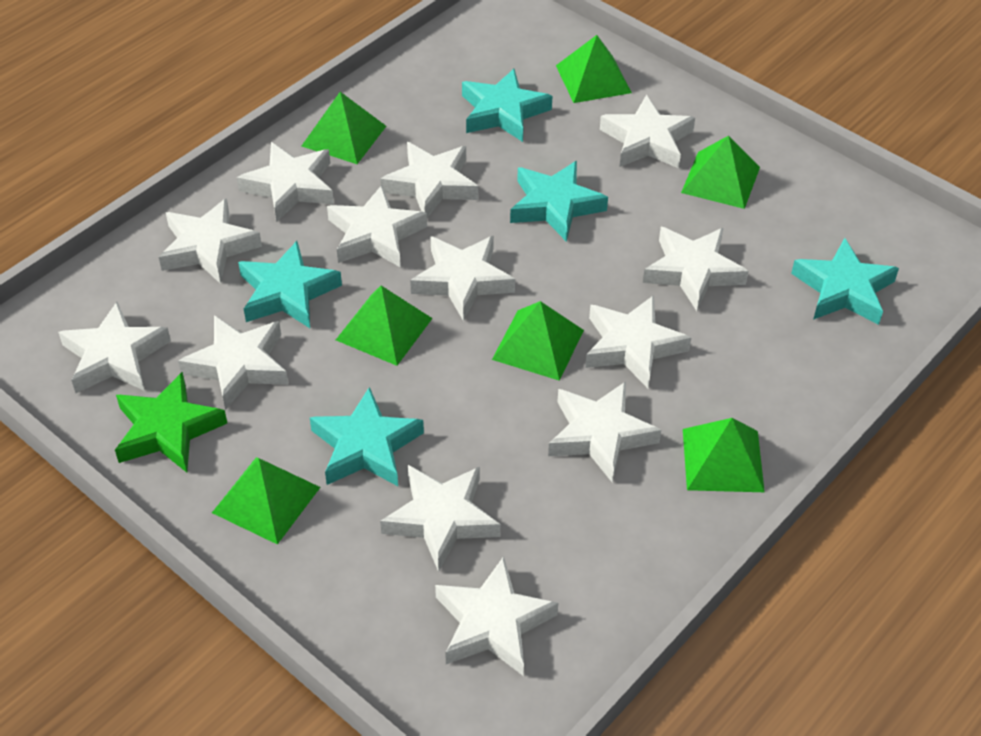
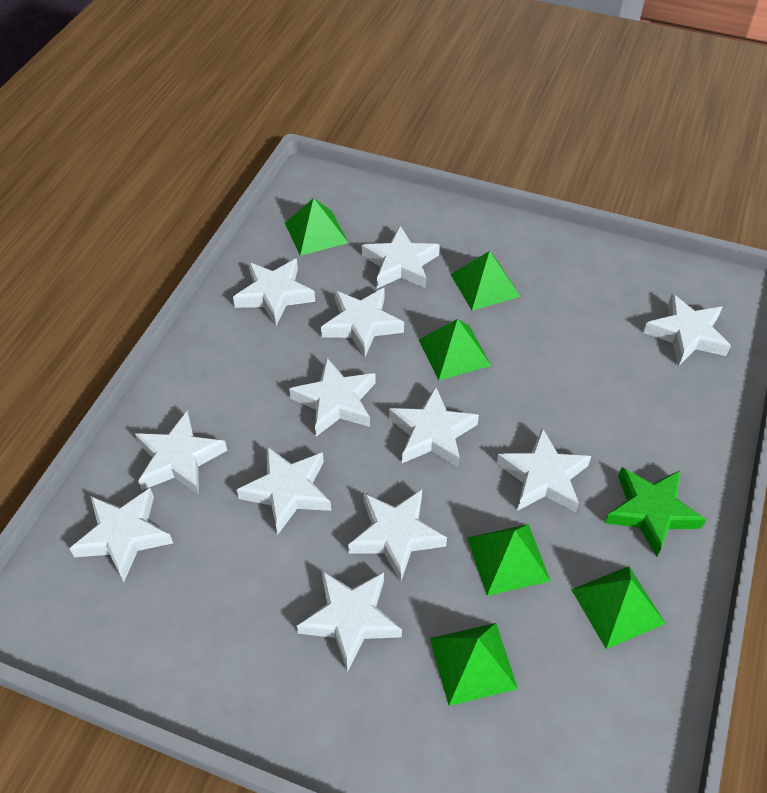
green pyramid: [212,457,320,545] [302,92,386,164] [336,286,433,366] [492,301,584,381] [556,35,632,103] [681,136,760,209] [683,418,765,492] = 7 -> [285,198,348,256] [418,319,491,380] [430,623,518,706] [450,251,520,311] [467,524,550,596] [571,566,666,649] = 6
turquoise star: [238,241,342,328] [310,387,424,486] [462,69,552,142] [510,161,608,242] [791,238,899,325] = 5 -> none = 0
white star: [58,302,171,393] [159,198,262,284] [178,315,288,410] [237,142,334,222] [327,185,427,268] [380,142,478,218] [380,465,500,572] [410,236,515,321] [435,556,558,676] [548,381,661,482] [585,295,691,388] [600,95,695,168] [643,227,749,311] = 13 -> [69,488,173,582] [135,411,227,495] [233,259,315,326] [237,446,331,534] [289,358,376,437] [297,571,402,672] [321,288,404,358] [348,489,447,582] [362,226,440,288] [389,386,479,468] [496,428,591,512] [643,293,731,366] = 12

